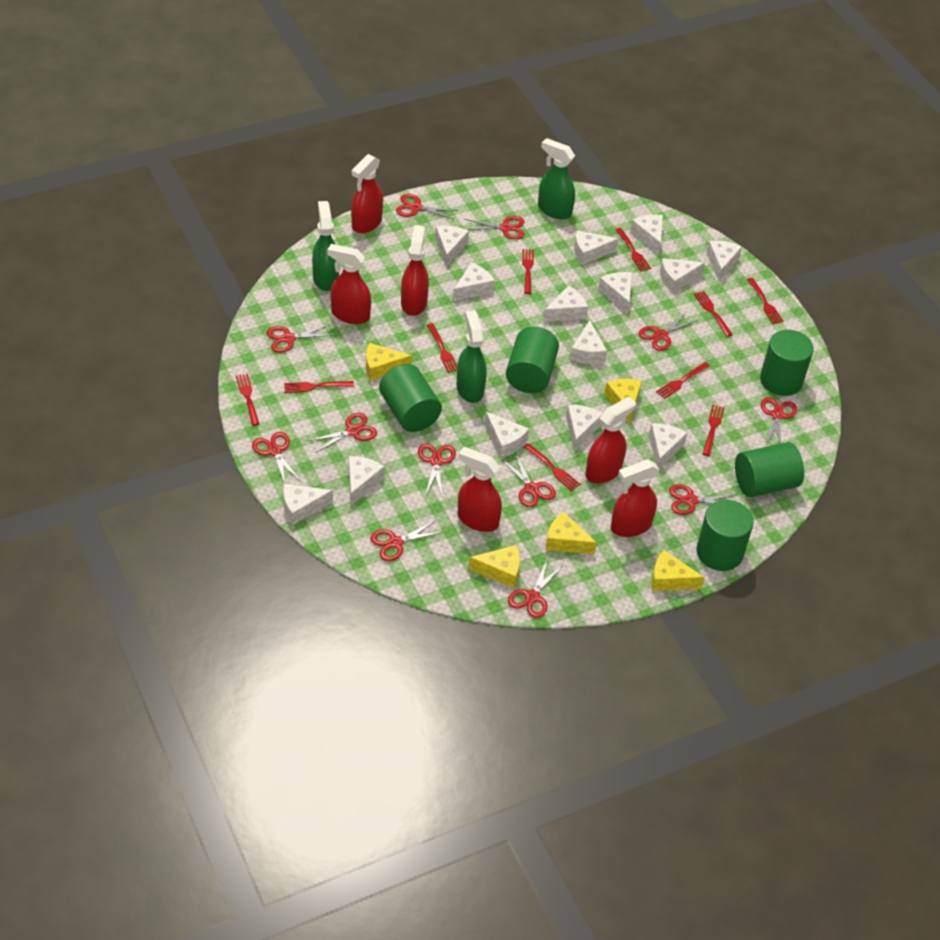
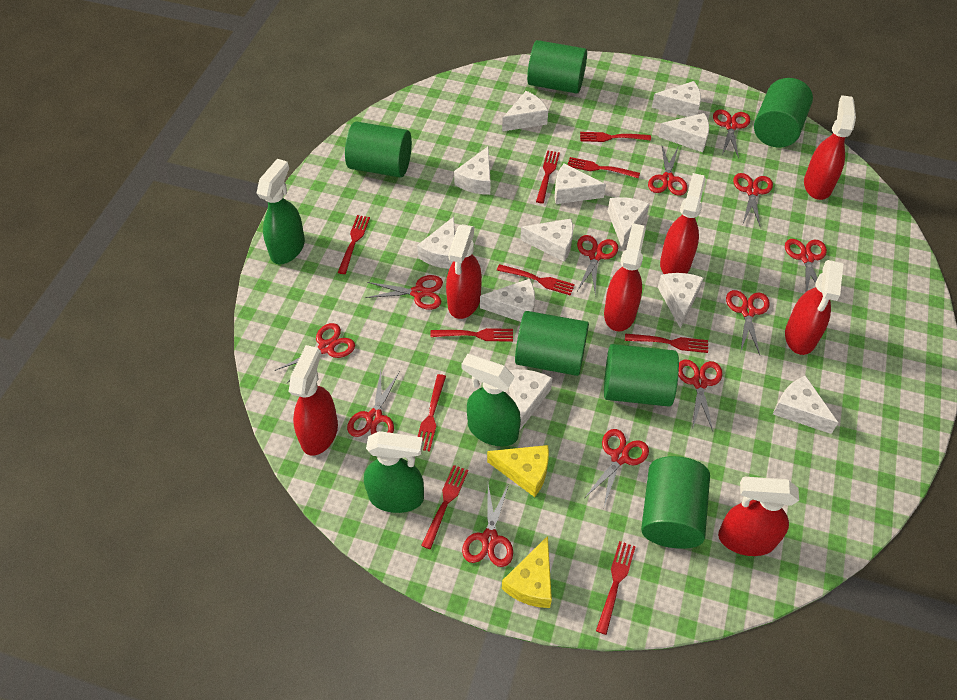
green cylinder: [379,364,442,432] [506,327,559,393] [696,500,754,571] [735,442,804,497] [760,330,814,396] = 5 -> [345,122,412,178] [515,311,589,376] [527,40,587,94] [604,344,679,407] [641,456,710,549] [754,78,813,148] = 6
red spray bottle: [327,244,371,324] [351,154,383,233] [401,225,429,316] [458,447,502,532] [586,397,636,484] [611,459,660,537] = 6 -> [289,345,338,456] [446,224,482,319] [604,223,646,331] [660,173,706,274] [718,477,799,556] [785,260,843,355] [804,95,856,200] = 7
white cheese: [283,484,333,525] [348,456,385,505] [435,226,469,267] [453,262,495,301] [485,412,529,458] [543,286,588,322] [566,405,603,451] [570,320,607,364] [574,230,618,265] [598,272,632,315] [630,215,663,255] [649,423,687,469] [660,258,705,293] [706,240,742,281] = 14 -> [417,217,455,269] [454,147,491,195] [480,279,535,322] [502,91,548,132] [509,369,552,431] [520,219,573,262] [555,164,606,204] [608,197,650,249] [652,81,701,117] [658,113,709,152] [658,273,703,329] [773,375,838,434] = 12
yellow cheese: [366,343,412,381] [468,545,520,588] [545,512,597,554] [604,379,642,425] [651,550,705,591] = 5 -> [487,445,549,497] [502,536,552,608] = 2

